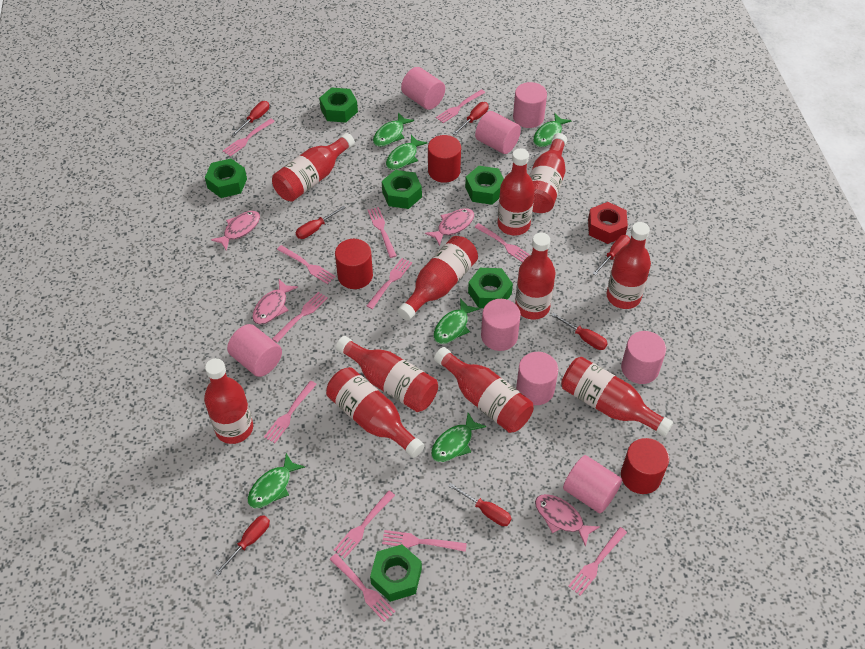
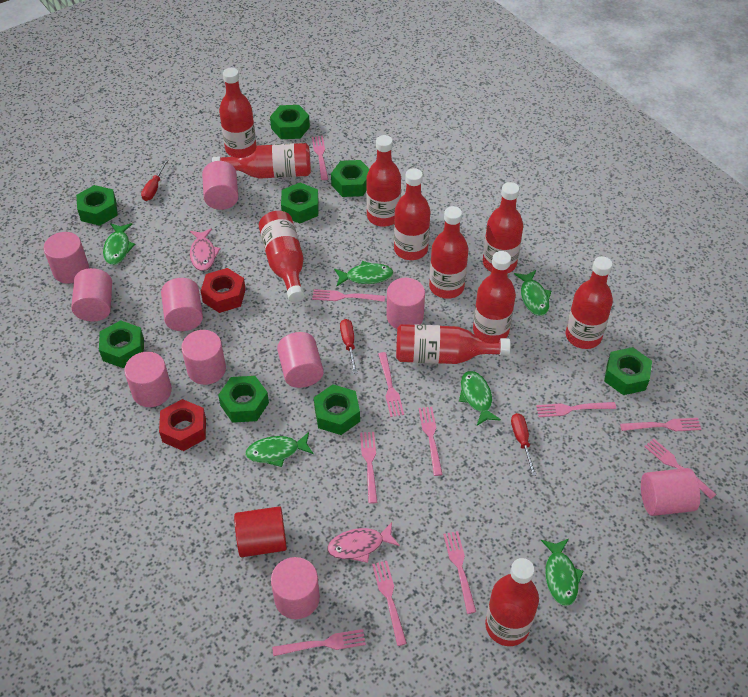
green nut: [205,159,247,198] [319,87,358,123] [370,544,422,602] [382,170,422,209] [465,166,504,205] [468,268,513,308] = 6 -> [76,185,118,226] [99,320,144,368] [218,376,269,423] [270,105,310,139] [281,183,319,223] [314,384,360,435] [331,160,369,197] [604,347,652,395] = 8
pink cylinder: [227,324,282,377] [401,67,445,110] [475,111,521,154] [481,299,521,351] [513,82,547,128] [516,352,558,405] [563,455,622,513] [621,331,666,384] = 8 -> [44,232,89,284] [71,268,112,322] [124,352,172,407] [161,278,203,331] [181,330,226,385] [202,161,238,210] [271,557,320,619] [277,332,324,388] [387,278,425,329] [641,468,700,516] = 10
pink fish: [211,211,260,250] [252,279,298,324] [425,208,474,246] [535,494,600,547] = 4 -> [190,228,221,271] [327,522,400,563] = 2
pink fork: [223,118,275,156] [264,381,317,443] [272,292,328,343] [277,245,336,284] [330,553,396,622] [334,490,395,558] [367,258,412,309] [368,207,397,258] [382,530,467,552] [436,89,485,123] [475,223,530,262] [568,527,627,596] = 12 -> [272,629,366,656] [312,136,328,180] [312,289,385,302] [360,432,378,504] [372,561,407,646] [378,352,404,417] [419,407,443,476] [443,531,476,614] [536,402,616,417] [620,418,702,431] [644,439,716,499] = 11
red cylinder: [335,239,373,289] [428,135,461,183] [621,438,669,494] = 3 -> [234,506,287,557] = 1
red nut: [588,202,628,244] = 1 -> [159,399,206,451] [201,268,246,313] = 2
red screwdriver: [215,515,270,576] [232,101,269,136] [296,205,346,239] [448,483,512,526] [453,102,489,135] [551,313,608,350] [592,235,630,275] = 7 -> [141,159,168,201] [340,319,357,374] [511,413,536,476] = 3

